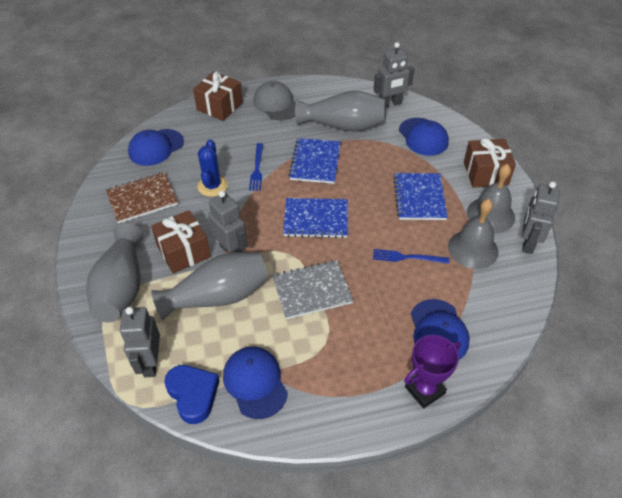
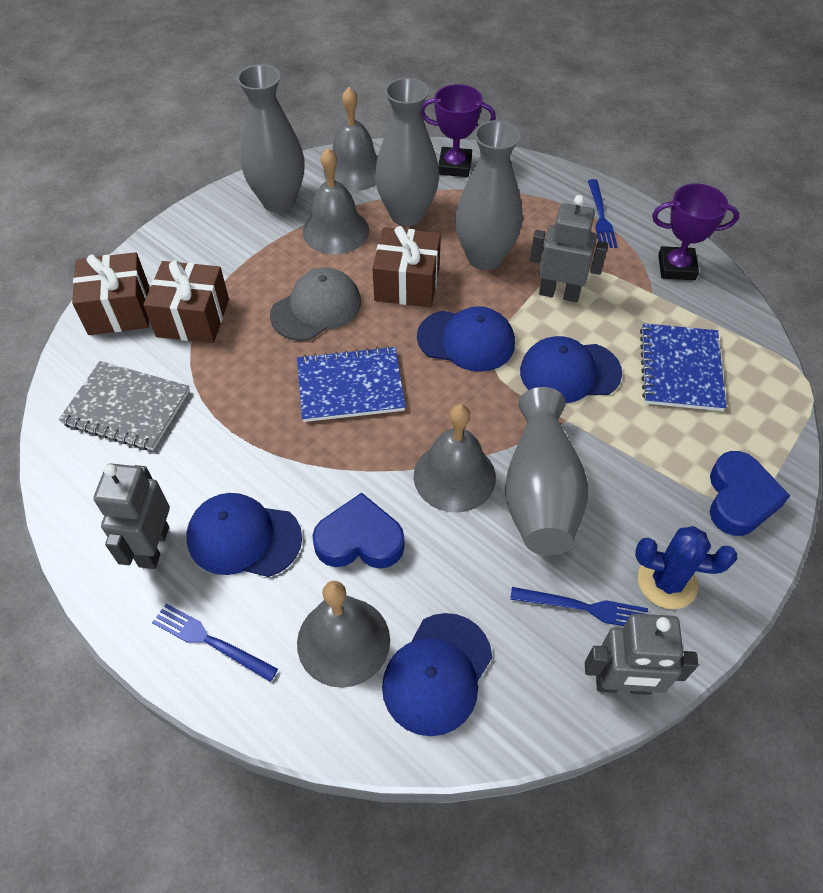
blue fork: [249,143,263,191] [373,249,449,264] = 2 -> [152,603,278,682] [510,587,648,626] [588,179,618,248] = 3
blue heart: [164,365,220,424] = 1 -> [312,493,404,569] [710,451,790,536] = 2
blue notebook: [283,198,348,238] [289,138,341,184] [393,173,448,220] = 3 -> [297,346,406,422] [640,323,726,411] = 2
brown notebook: [106,172,178,223] = 1 -> none = 0
grey bell: [448,199,498,269] [467,164,515,233] = 2 -> [297,581,390,688] [303,148,369,254] [323,87,378,191] [414,404,496,513] = 4
grey robot: [120,307,160,377] [208,191,248,253] [374,42,414,108] [522,182,560,254] = 4 -> [94,463,170,569] [530,195,608,302] [585,614,698,695] = 3
grey vase: [86,223,143,322] [151,252,269,320] [295,91,386,132] = 3 -> [237,64,304,213] [375,78,439,226] [455,120,523,270] [505,387,588,555] = 4
purple trophy: [404,335,461,409] = 1 -> [421,84,496,177] [652,183,739,280] = 2

